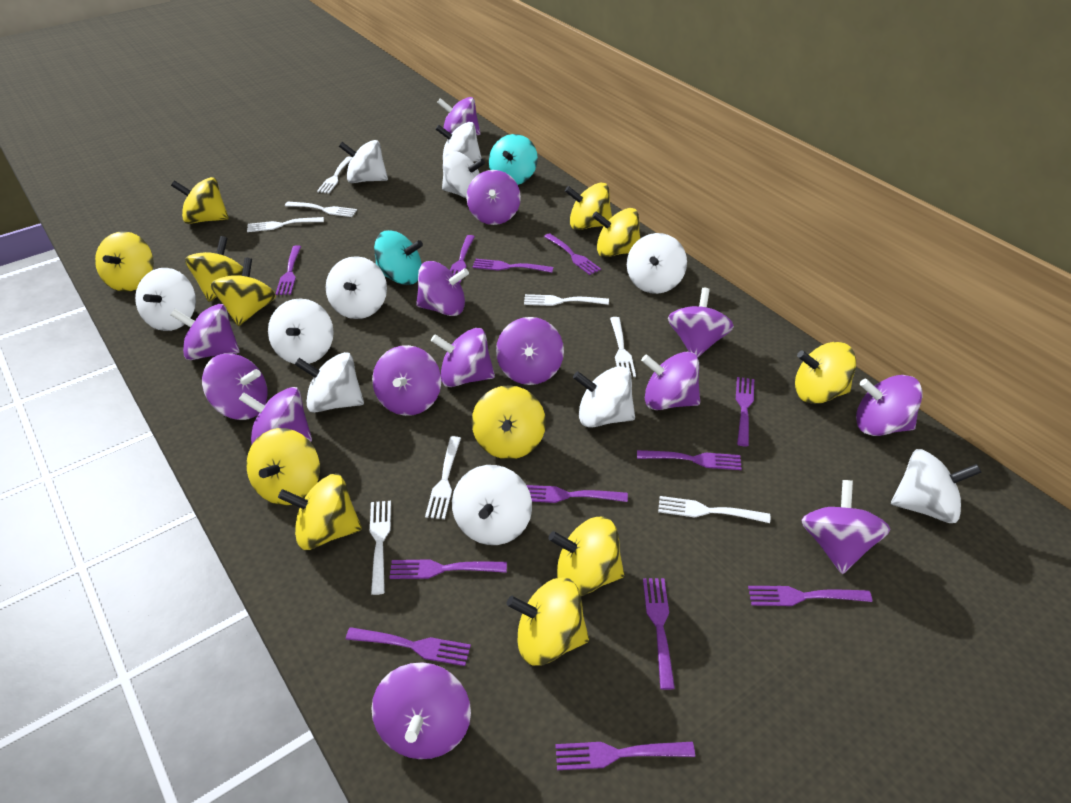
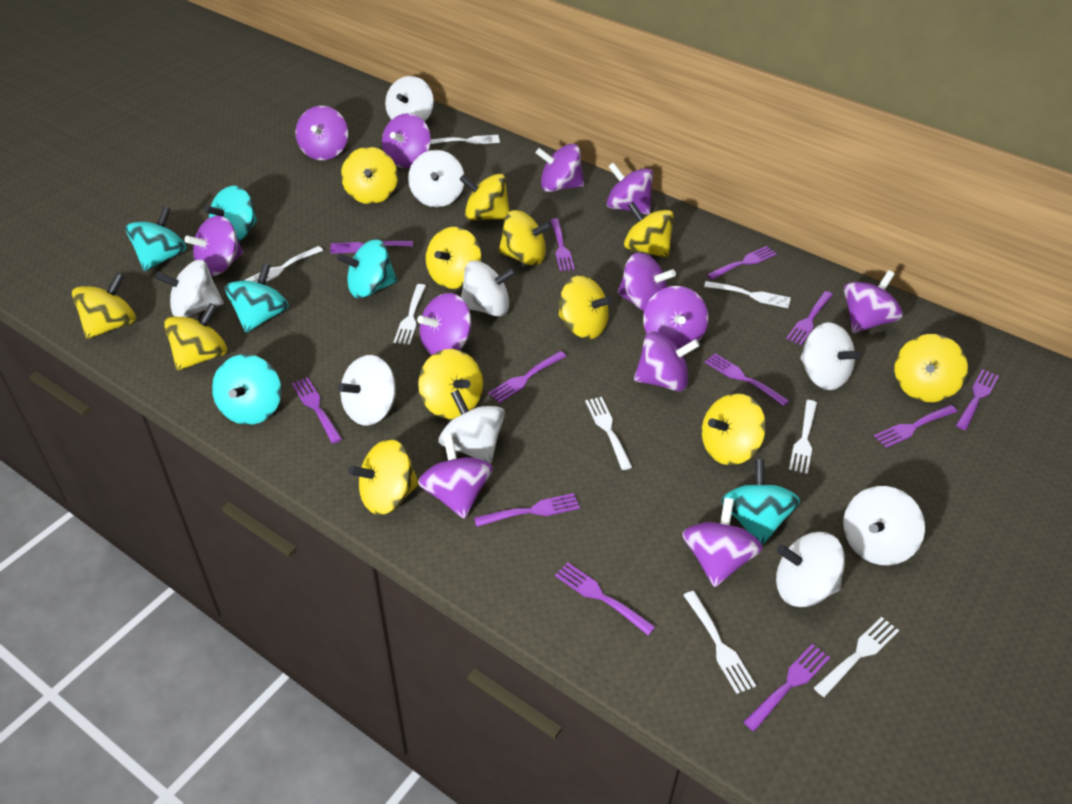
purple spinning top: [171,304,240,360] [202,353,268,420] [239,387,312,445] [371,662,471,759] [372,345,441,416] [416,261,469,316] [431,328,495,387] [437,97,480,135] [466,170,521,225] [496,317,564,385] [641,352,700,410] [668,288,734,358] [801,480,890,574] [856,375,923,436] = 14 -> [184,215,243,276] [295,106,348,160] [382,113,431,168] [417,293,471,355] [418,434,493,519] [536,144,584,192] [607,162,653,215] [617,252,676,311] [634,331,700,391] [643,286,709,349] [682,498,763,587] [844,270,903,333] = 12
turquoise spinning top: [374,230,423,285] [489,134,538,185] = 2 -> [125,206,187,271] [204,186,257,242] [212,354,281,425] [225,263,289,333] [337,239,397,298] [721,459,800,546] = 6
white spinning top: [135,268,196,331] [268,299,334,364] [295,352,364,413] [326,256,387,319] [339,140,388,183] [435,122,482,162] [442,151,485,198] [452,465,532,545] [573,366,635,428] [627,233,687,294] [891,449,982,523] = 11 -> [155,260,224,317] [338,355,396,425] [385,76,434,122] [408,150,464,207] [439,390,505,464] [461,261,516,317] [776,532,845,607] [800,322,861,390] [843,486,925,565] = 9

